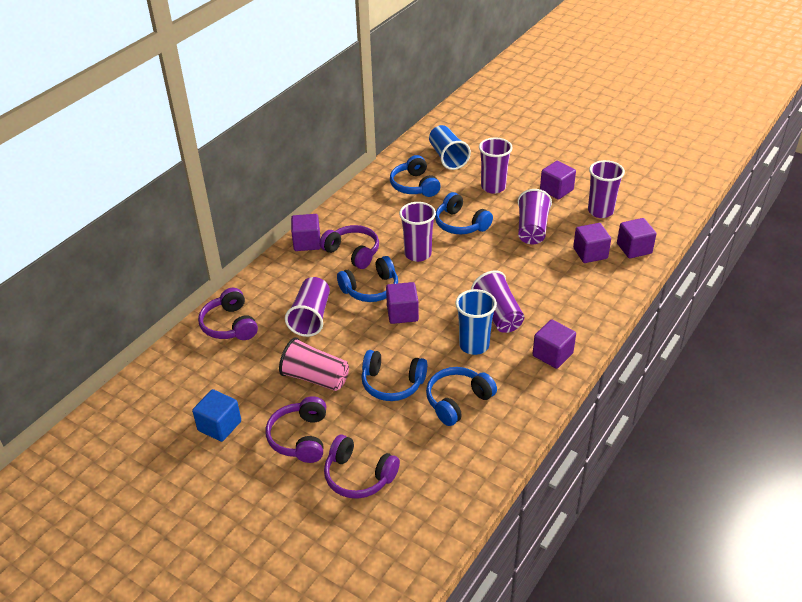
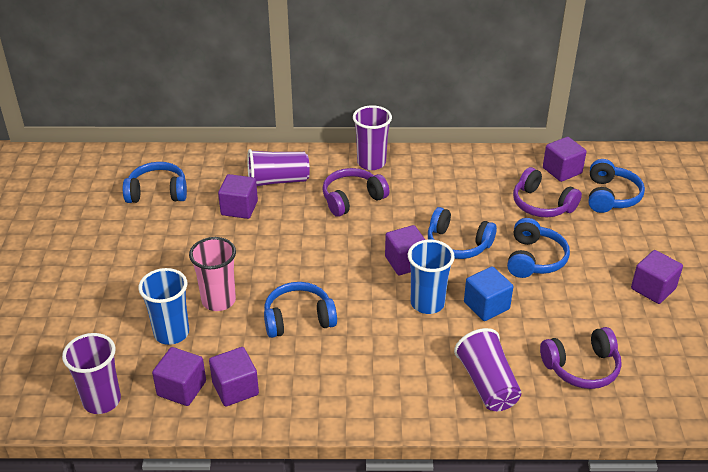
purple cup: [285,277,330,337] [399,202,436,262] [471,270,524,333] [479,138,513,194] [518,189,552,244] [588,160,625,218] = 6 -> [62,333,121,414] [247,149,310,186] [353,105,392,170] [454,328,521,411] = 4
purple headphones: [198,288,258,340] [265,396,326,463] [320,225,379,269] [324,435,400,499] = 4 -> [322,168,390,217] [513,167,582,217] [540,327,622,389] = 3

